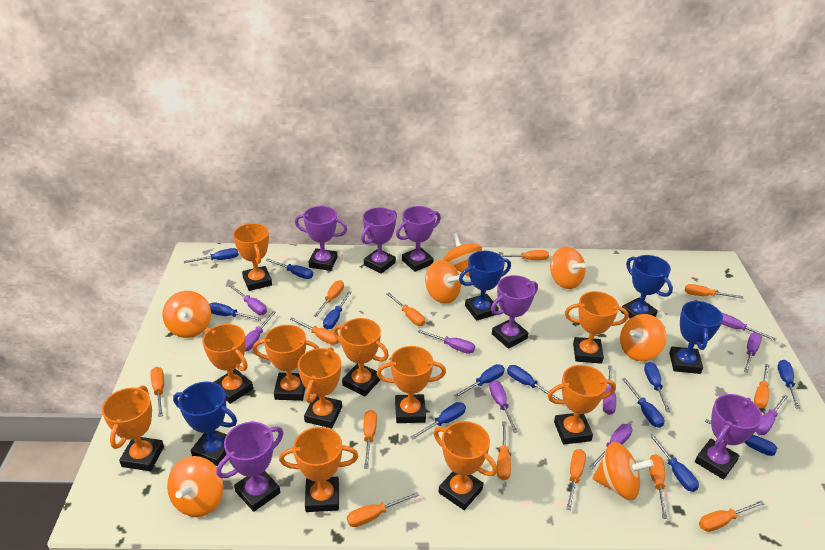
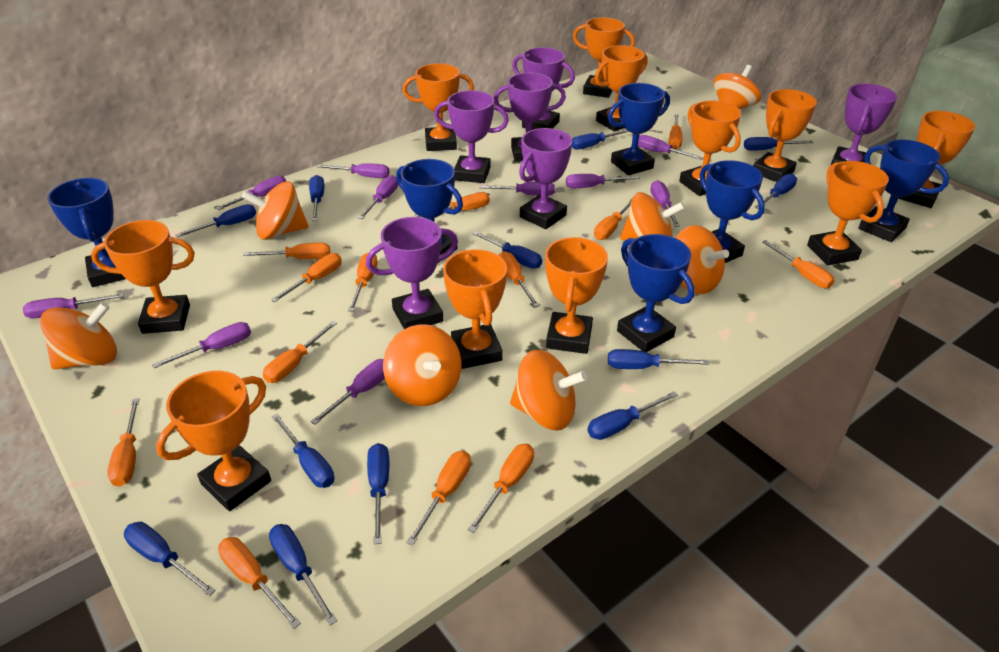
blue trophy: [173,381,237,466] [459,251,511,321] [621,255,673,319] [669,300,723,374] = 4 -> [47,178,126,287] [396,159,463,263] [608,83,670,175] [617,234,695,352] [700,160,765,263] [858,140,949,242] = 6
purple screwdriver: [229,285,267,315] [245,311,276,351] [418,330,475,354] [489,380,518,433] [590,424,633,468] [603,365,616,415] [721,313,776,341] [744,332,762,373] [756,394,788,435] = 9 -> [23,293,124,319] [152,322,251,368] [216,176,286,210] [310,359,385,425] [317,163,389,178] [358,175,398,219] [479,181,555,196] [566,174,640,188] [638,135,704,160] [651,180,680,227] = 10

